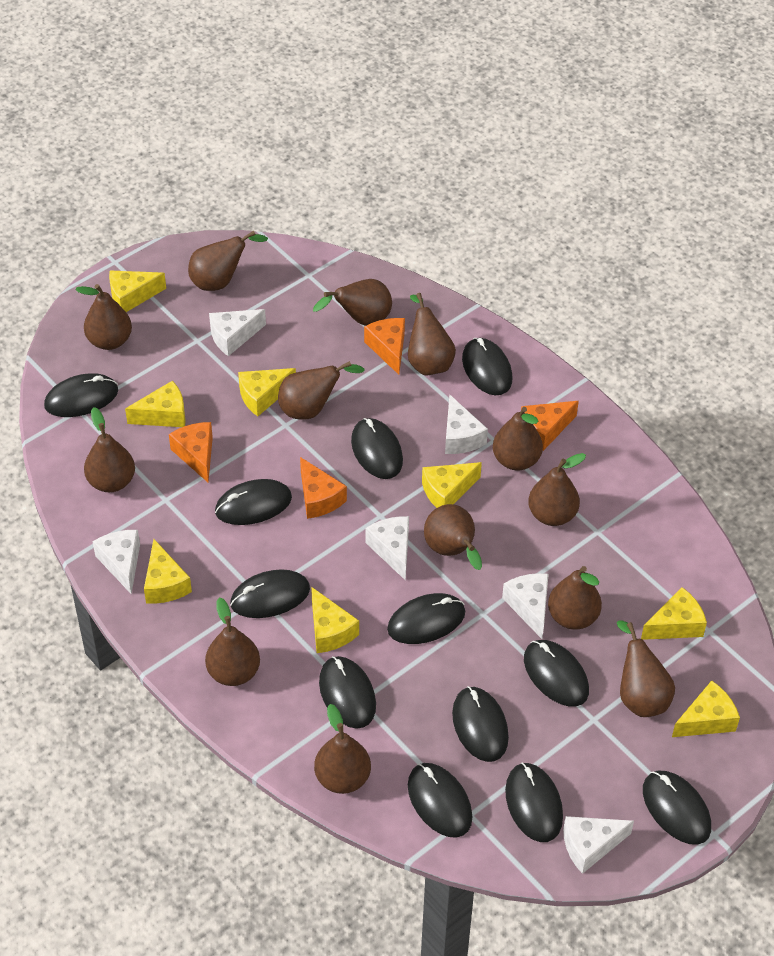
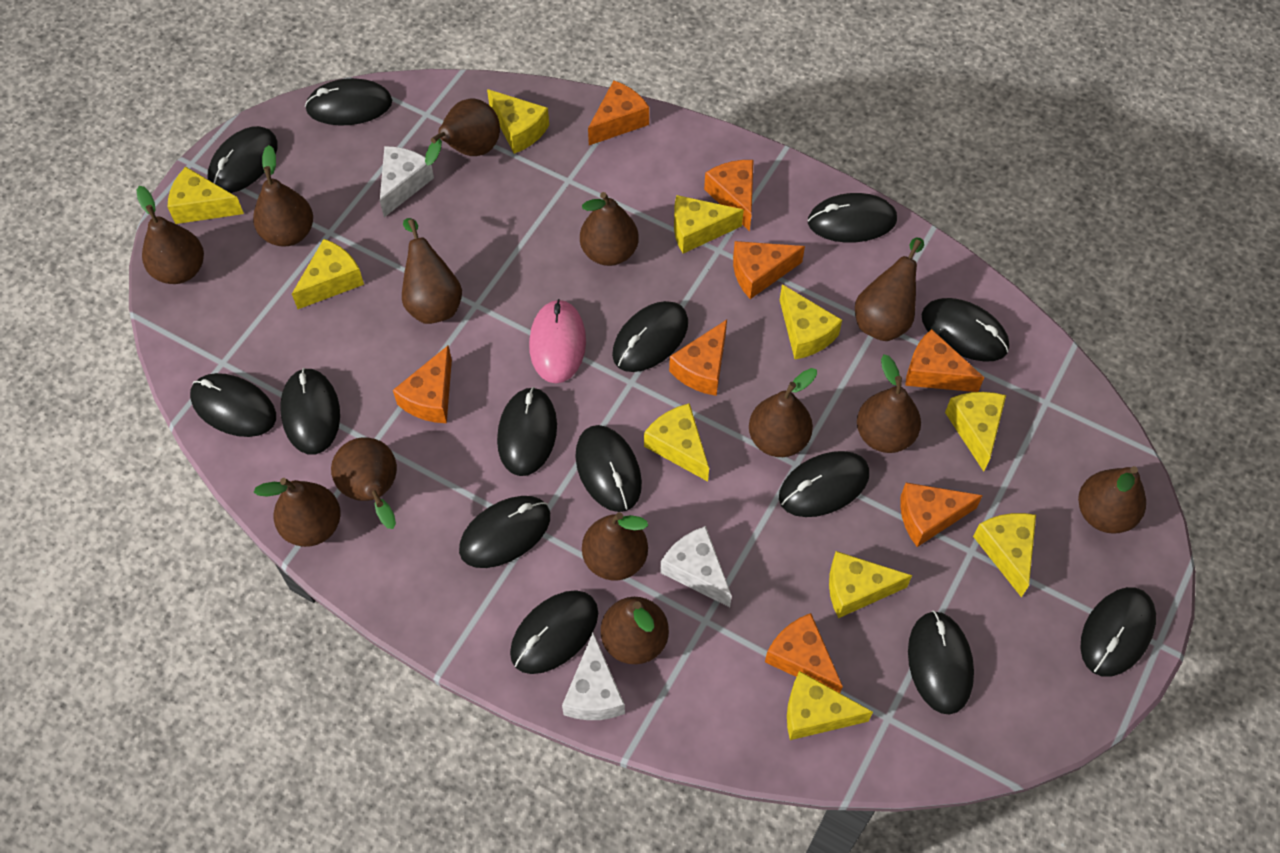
black mouse: [44,373,118,417] [215,479,292,525] [230,569,310,618] [319,656,376,729] [351,418,403,479] [387,593,465,644] [408,763,472,838] [452,686,509,762] [462,338,513,395] [505,762,563,842] [524,640,589,707] [643,771,711,845] = 12 -> [190,373,276,437] [208,126,278,193] [280,368,340,454] [305,78,392,126] [459,496,550,568] [497,387,557,476] [510,590,598,674] [575,425,642,512] [612,301,688,372] [779,451,869,517] [808,193,897,243] [908,611,974,715] [921,298,1009,362] [1080,587,1156,677] = 14
orange cheese: [169,422,213,482] [300,457,347,519] [364,318,405,375] [521,401,579,451] = 4 -> [393,346,452,423] [588,81,649,145] [669,320,727,396] [704,160,754,231] [733,241,805,299] [765,613,843,693] [900,483,983,547] [905,329,984,392] = 8
pink mouse: none = 0 -> [529,299,586,383] = 1
white cheese: [92,530,140,594] [209,309,266,356] [365,516,409,581] [445,395,488,454] [502,573,549,639] [563,816,634,874] = 6 -> [380,146,434,217] [562,633,625,720] [660,526,732,607] = 3
yellow cheese: [109,270,166,312] [125,380,186,427] [144,539,192,604] [238,368,296,417] [311,587,359,653] [422,462,482,508] [641,587,707,640] [672,681,740,737] = 8 -> [168,167,244,224] [292,239,364,309] [487,89,549,154] [644,403,709,482] [674,195,744,254] [780,284,842,359] [787,671,873,740] [829,551,912,618] [945,392,1006,471] [973,513,1036,597] = 10

